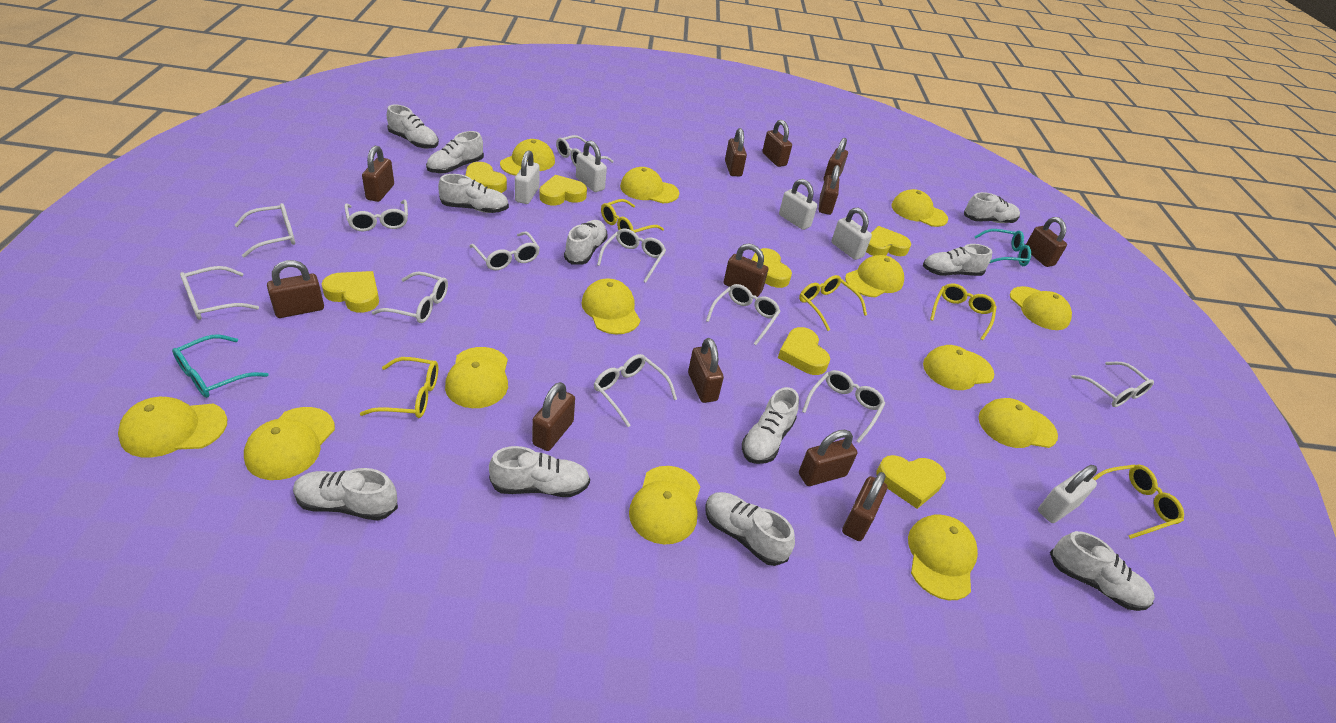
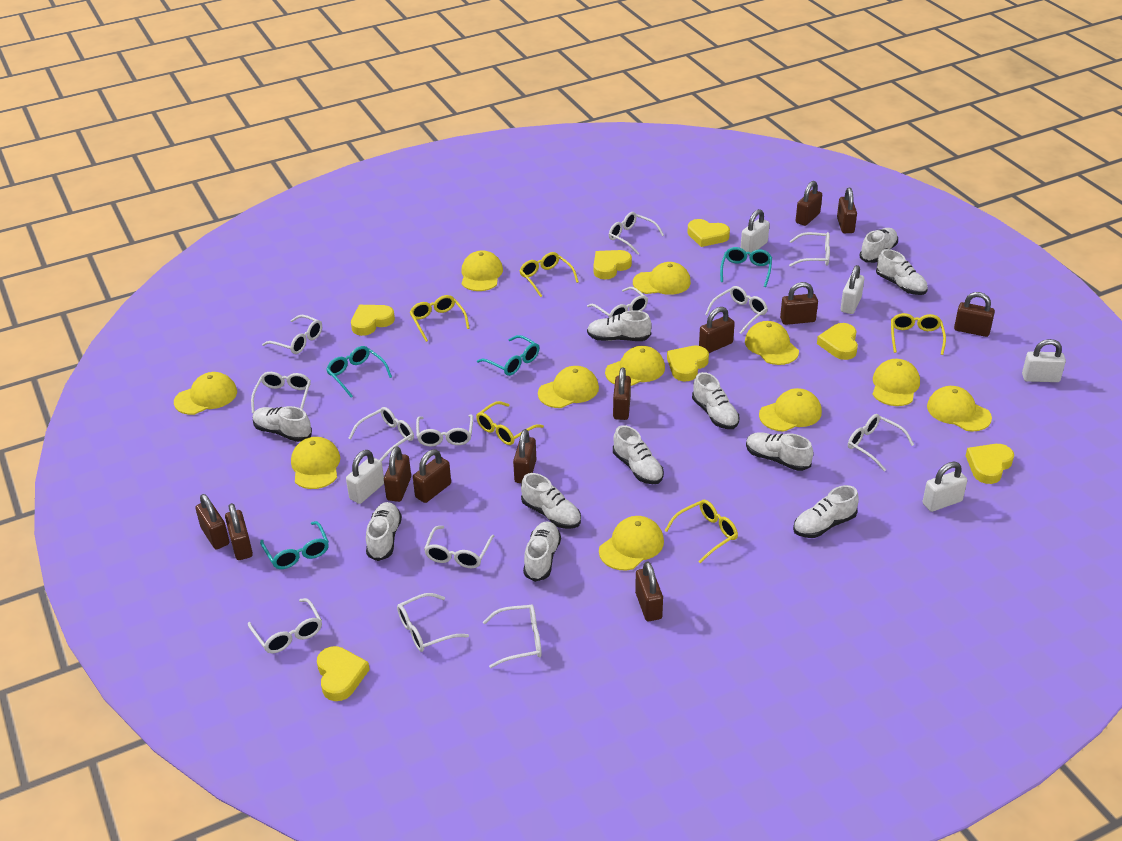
turquoise glasses: [172,334,269,398] [974,229,1031,266] = 2 -> [260,521,329,569] [326,346,392,397] [477,335,539,376] [720,247,772,287] = 4
white glasses: [180,266,259,320] [235,203,295,258] [344,199,408,231] [372,272,448,323] [469,231,540,270] [556,135,614,166] [594,354,677,427] [597,228,666,283] [706,284,781,345] [802,370,885,443] [1071,362,1154,407] = 11 -> [248,598,322,653] [251,372,311,413] [262,315,322,354] [349,407,414,462] [397,593,469,652] [416,414,473,446] [424,526,494,568] [483,604,542,668] [587,287,648,318] [609,212,664,255] [705,286,768,334] [789,232,830,267] [848,414,914,472] = 13
yellow cap: [118,397,227,458] [244,407,335,480] [445,347,508,408] [500,139,555,176] [581,279,640,334] [620,167,679,203] [629,466,700,544] [845,255,904,298] [891,189,948,227] [908,515,978,600] [923,345,994,390] [978,398,1058,448] [1010,286,1072,330] = 13 -> [174,372,237,415] [291,437,340,489] [461,250,503,291] [538,366,599,408] [599,516,664,570] [605,346,665,386] [633,262,691,295] [745,321,799,365] [759,388,822,432] [872,359,920,406] [927,386,992,432] = 11

